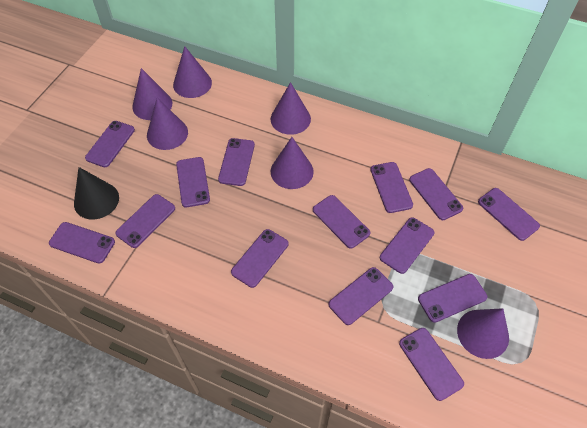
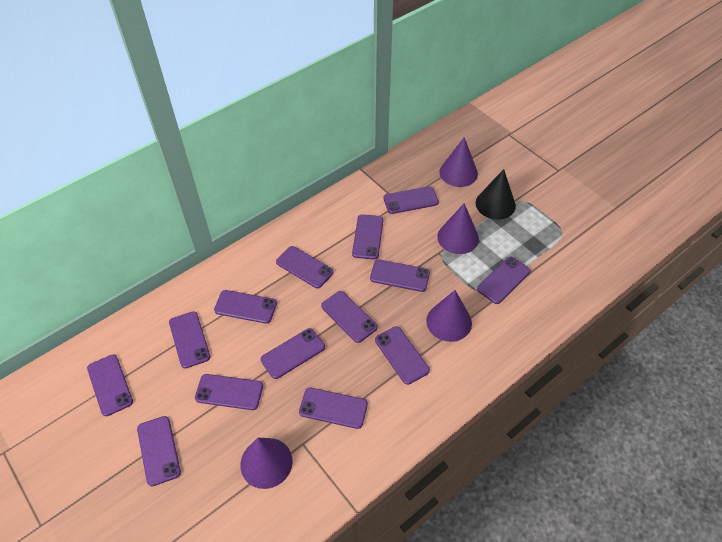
purple cone: [132,68,172,120] [147,98,188,150] [173,46,212,98] [271,82,311,135] [271,137,314,189] [457,308,509,359] = 6 -> [240,438,293,489] [426,290,472,342] [437,203,479,254] [439,137,478,187] = 4

